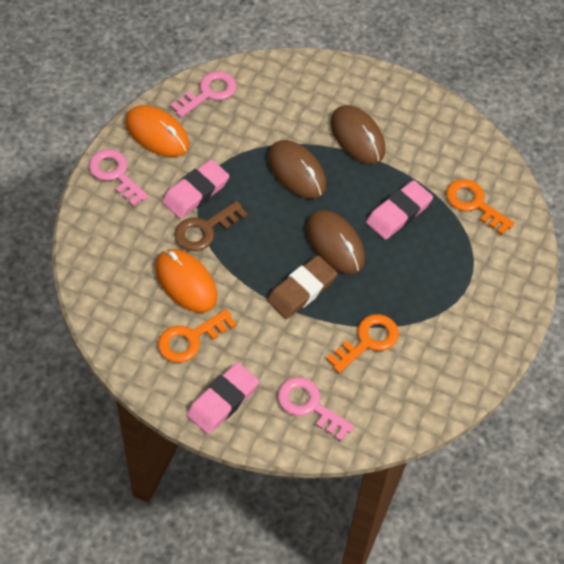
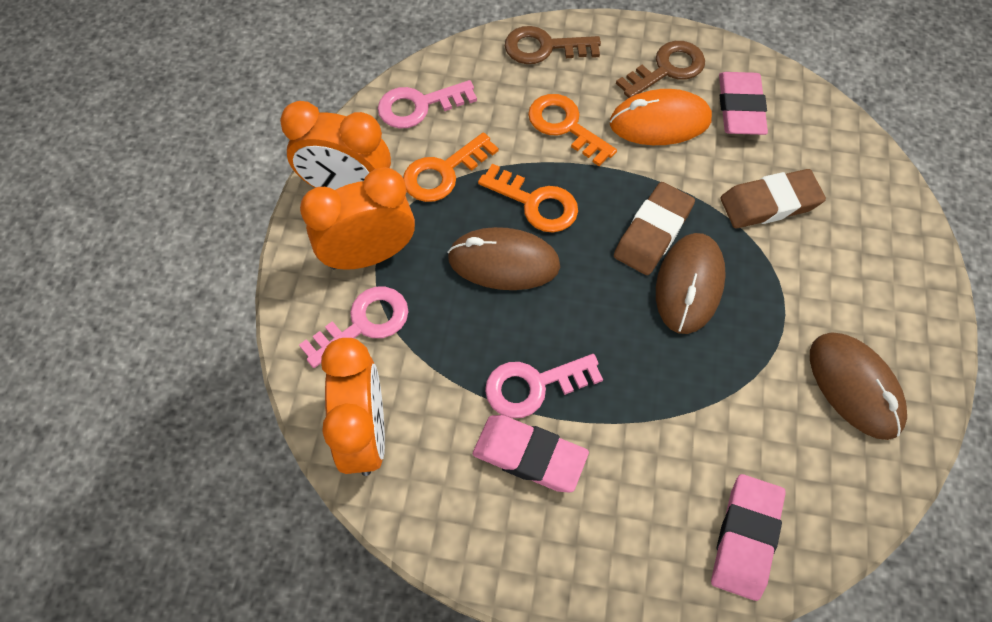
brown eraser: [267,255,337,319] = 1 -> [614,182,695,275] [721,169,826,228] = 2
brown key: [174,201,247,251] = 1 -> [505,26,601,64] [616,41,705,98] = 2
orange clock: none = 0 -> [280,101,391,190] [300,167,415,270] [321,338,385,476] = 3
orange mouse: [125,105,189,157] [155,249,217,313] = 2 -> [610,89,712,145] = 1

